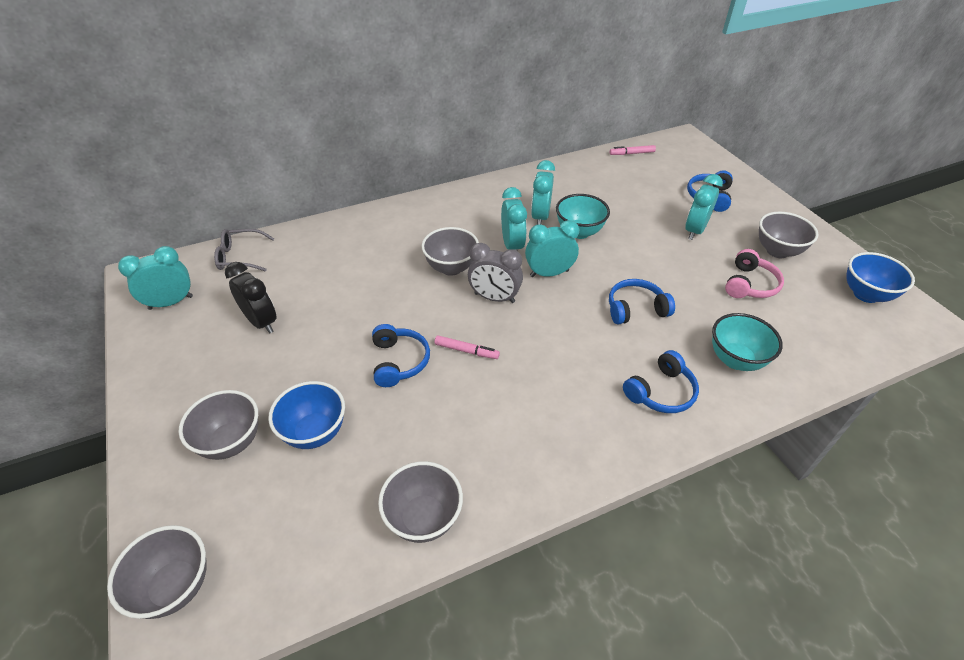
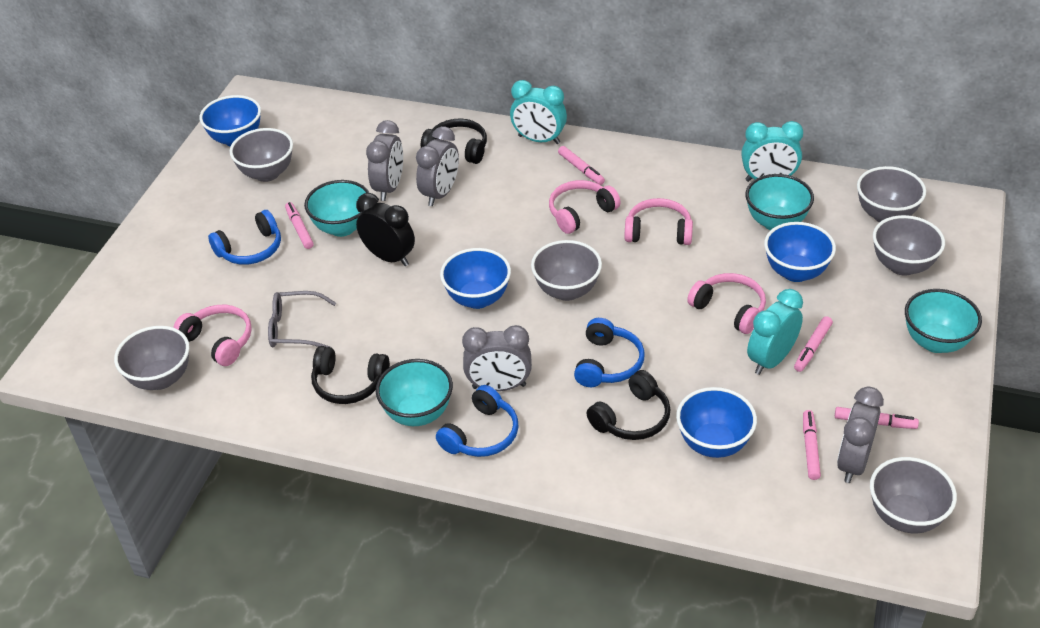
black headphones: none = 0 -> [311,346,390,404] [421,119,487,164] [586,370,671,440] = 3
blue bowl: [268,381,345,449] [847,252,915,303] = 2 -> [200,95,261,147] [440,248,511,309] [676,387,757,458] [764,222,836,282] = 4
blue headphones: [372,324,430,387] [609,279,675,324] [623,350,699,413] [687,171,733,212] = 4 -> [208,210,281,265] [436,385,518,457] [574,318,645,387] = 3
grey bowl: [107,525,207,619] [179,390,258,460] [378,461,463,543] [421,227,479,276] [759,212,819,258] = 5 -> [114,326,190,390] [230,128,293,182] [531,240,602,301] [857,166,926,222] [870,457,957,533] [873,215,945,276] = 6
grey clock: [468,243,523,303] = 1 -> [366,120,403,201] [416,126,459,206] [462,325,532,391] [837,387,884,483] = 4
pink headphones: [725,249,784,298] = 1 -> [173,305,252,366] [549,180,621,234] [625,198,693,245] [687,273,766,334] = 4
pink marker: [434,335,500,359] [610,145,656,155] = 2 -> [285,202,314,249] [558,146,605,185] [794,316,833,372] [803,410,821,480] [835,407,919,429] = 5
turquoise bowl: [556,194,610,239] [712,313,783,371] = 2 -> [304,180,369,237] [376,359,453,426] [745,174,814,230] [905,289,982,353] = 4
turquoise clock: [118,246,193,310] [501,187,527,251] [525,220,579,277] [531,160,555,225] [685,174,723,240] = 5 -> [510,80,567,144] [741,121,803,182] [747,289,803,375] = 3

